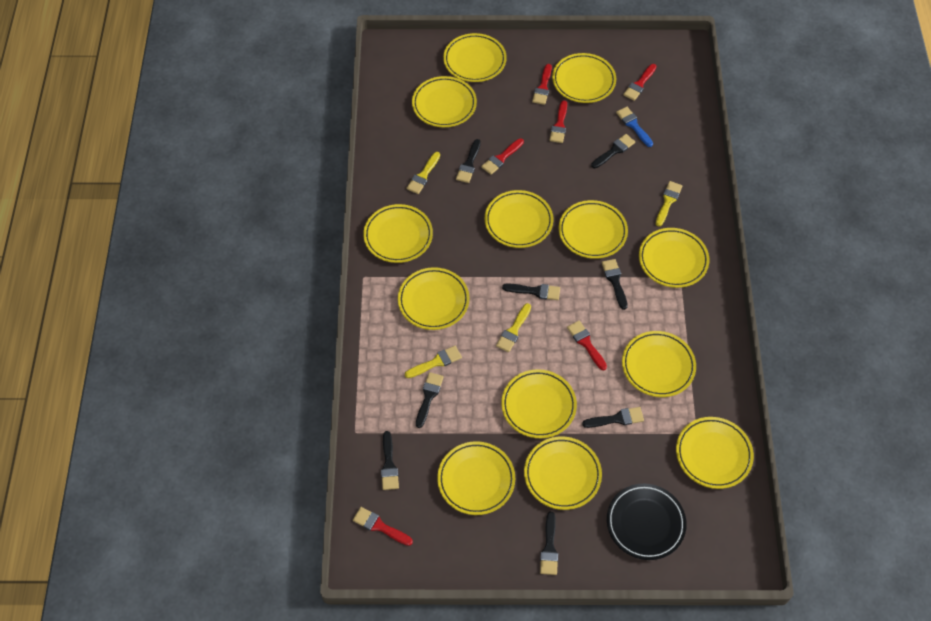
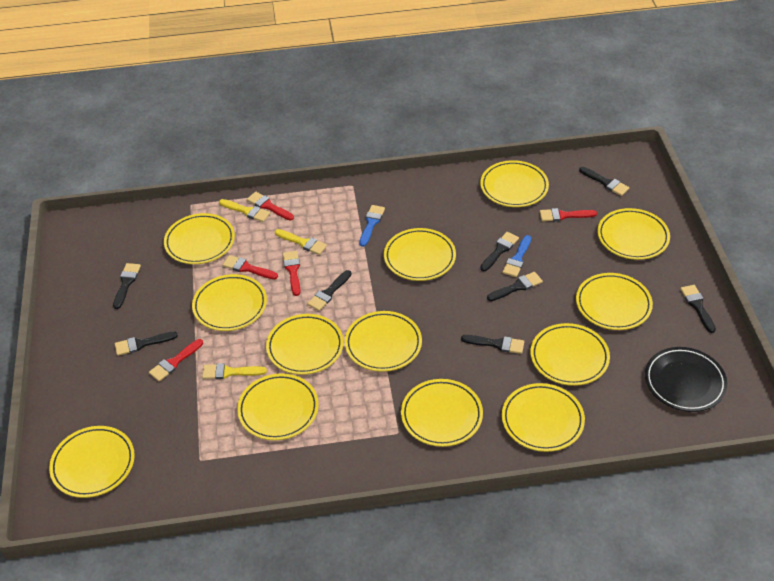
blue brush: [616,107,653,147] = 1 -> [359,205,385,247] [502,235,531,277] = 2
red brush: [353,507,413,546] [481,138,524,175] [532,64,552,105] [550,100,567,143] [567,321,607,370] [623,64,656,101] = 6 -> [149,339,203,381] [222,255,278,279] [247,192,294,220] [283,251,300,296] [540,208,597,221] = 5
yellow brush: [405,346,462,378] [407,152,440,194] [496,303,531,352] [656,181,682,226] = 4 -> [202,363,267,379] [219,199,270,222] [275,229,327,255] = 3

